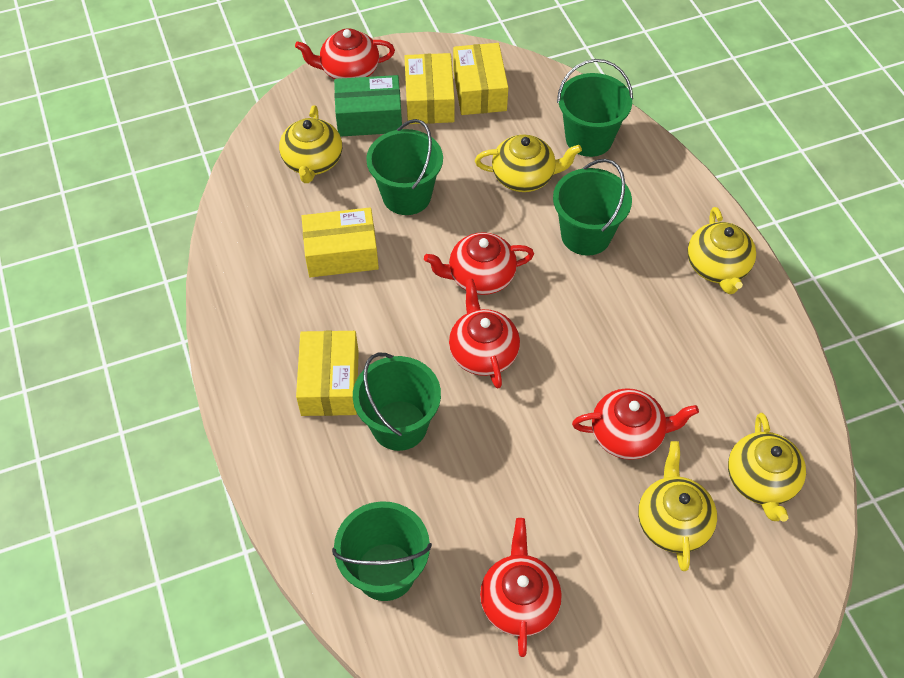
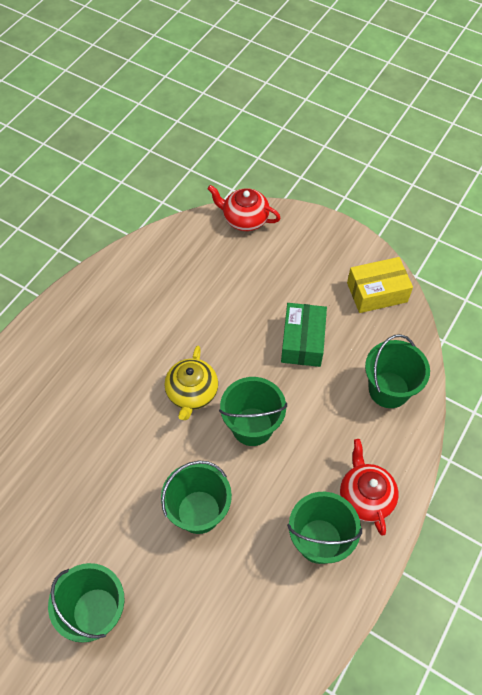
red teapot: [295,28,395,79] [424,232,534,295] [449,279,520,388] [480,518,562,657] [572,388,699,460] = 5 -> [208,185,280,231] [340,439,398,535] = 2
yellow box: [296,331,359,416] [301,207,379,277] [404,53,455,124] [453,43,508,115] = 4 -> [347,257,413,313] = 1
yellow teapot: [279,105,342,183] [475,135,582,192] [638,441,717,571] [688,207,756,294] [728,413,806,521] = 5 -> [165,346,218,420] = 1

